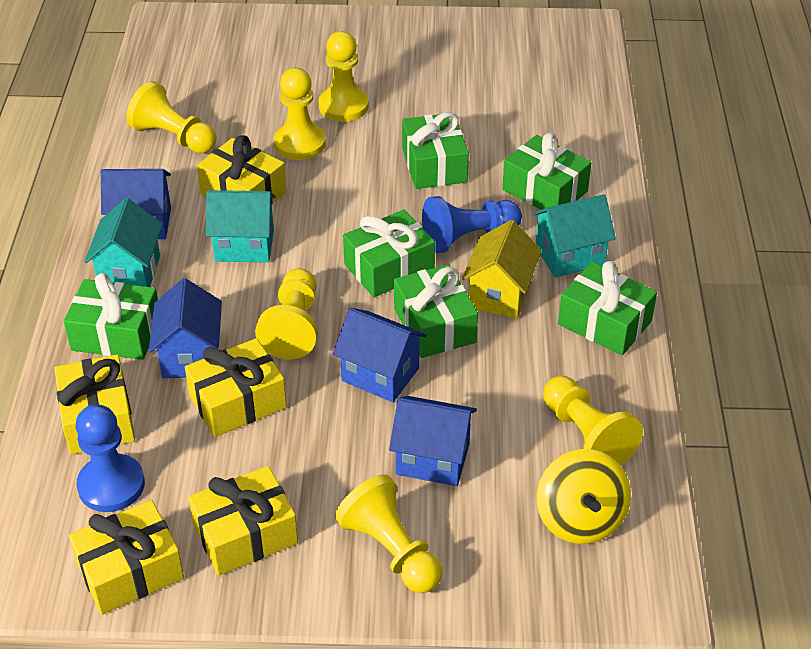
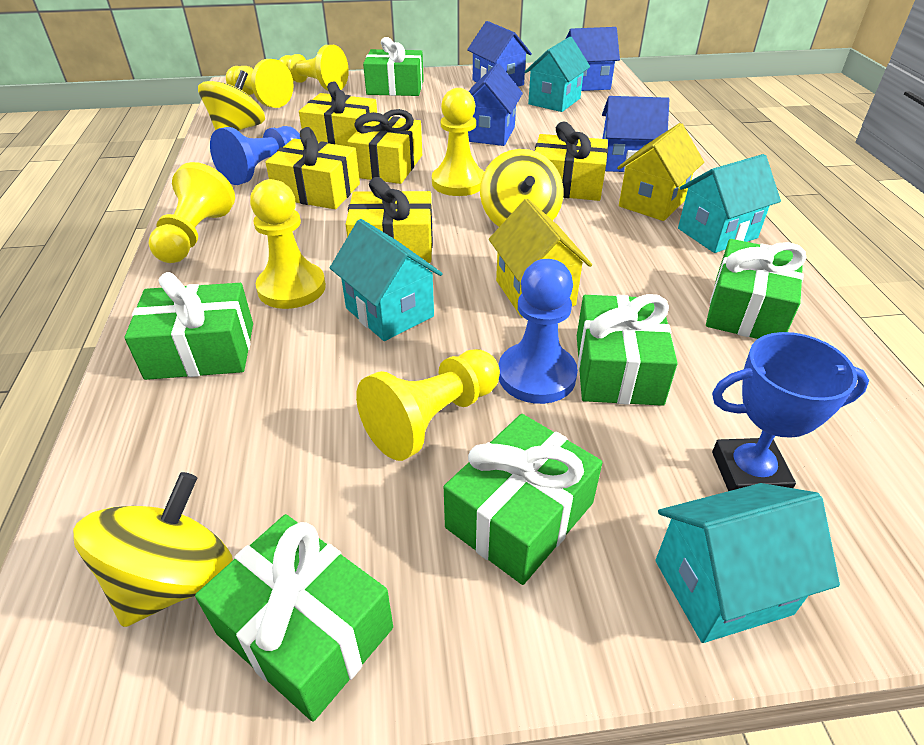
blue trophy: none = 0 -> [712,332,869,491] = 1
turquoise house: [84,198,163,287] [206,190,276,263] [532,194,616,278] = 3 -> [330,219,443,341] [524,37,590,112] [655,483,840,643] [678,154,781,253] = 4
yellow house: [462,220,542,319] = 1 -> [489,199,592,318] [617,123,704,221] = 2
yellow spinning top: [537,449,631,544] = 1 -> [73,472,233,627] [198,70,265,131] [480,149,564,227] = 3

